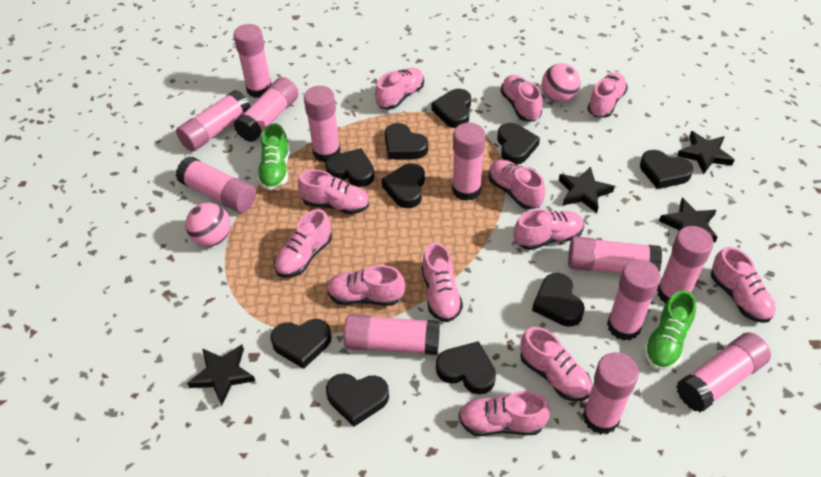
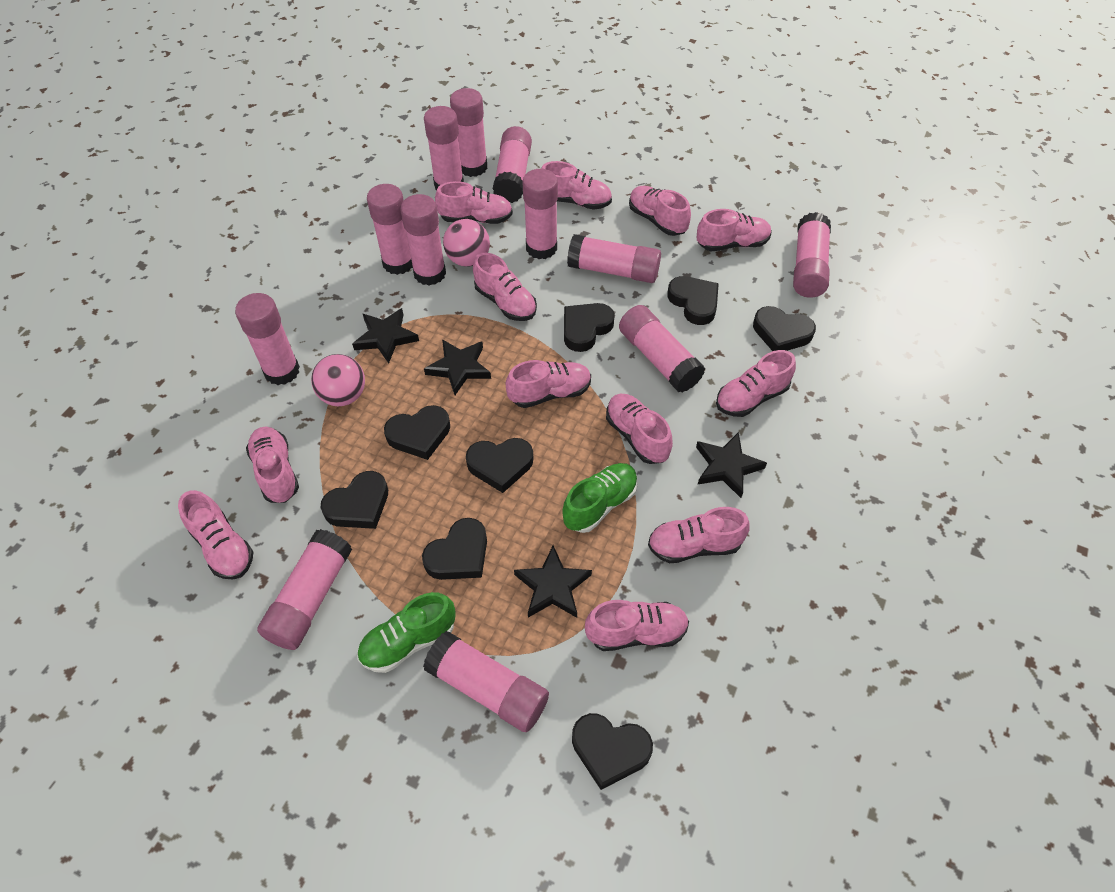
black heart: [270,319,332,369] [325,148,374,187] [326,373,389,427] [381,163,425,208] [385,123,428,159] [432,89,471,128] [436,341,496,395] [497,123,540,165] [532,273,585,327] [640,150,693,189] = 10 -> [321,471,388,529] [384,405,450,460] [422,518,487,580] [466,438,533,493] [564,303,615,352] [572,713,653,790] [667,276,719,325] [753,306,816,351] = 8

